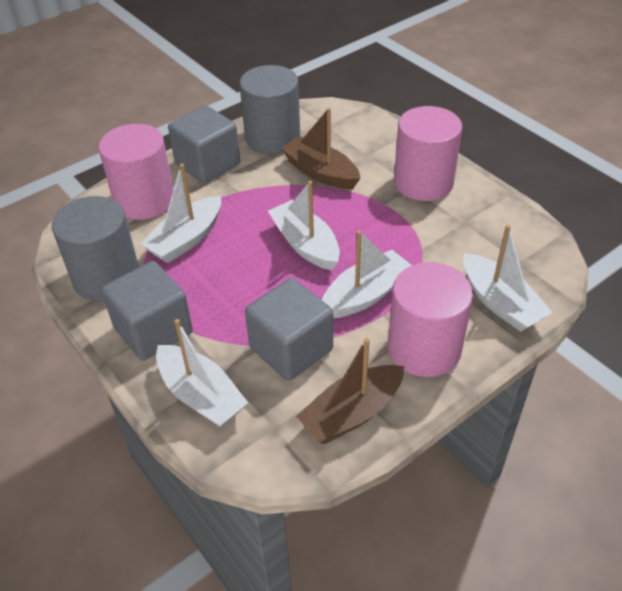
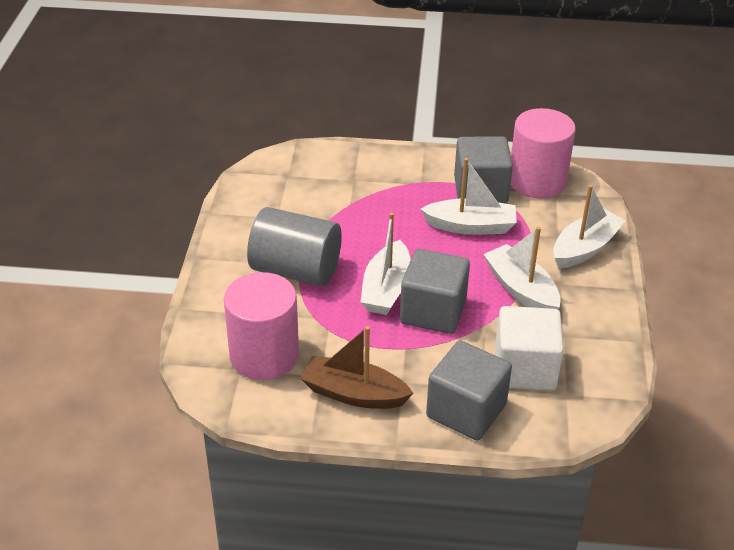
brown boat: [281,108,361,190] [296,338,404,444] = 2 -> [300,326,414,409] = 1
grey cylinder: [52,196,139,301] [240,65,300,154] = 2 -> [247,207,342,286] = 1
pink cylinder: [98,124,174,220] [388,262,473,377] [394,106,462,201] = 3 -> [224,272,299,380] [511,108,575,199] = 2
white boat: [140,163,221,263] [156,319,248,427] [268,181,340,271] [322,230,412,318] [463,225,553,332] = 5 -> [361,212,411,315] [420,158,516,235] [483,227,560,309] [553,185,626,268] = 4
white cube: none = 0 -> [495,306,564,391] = 1

